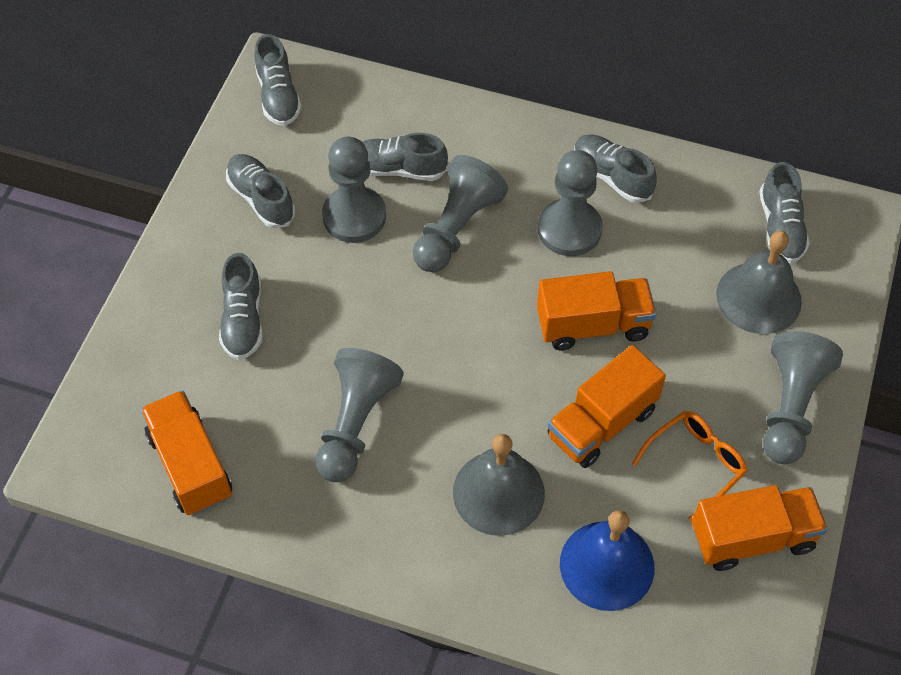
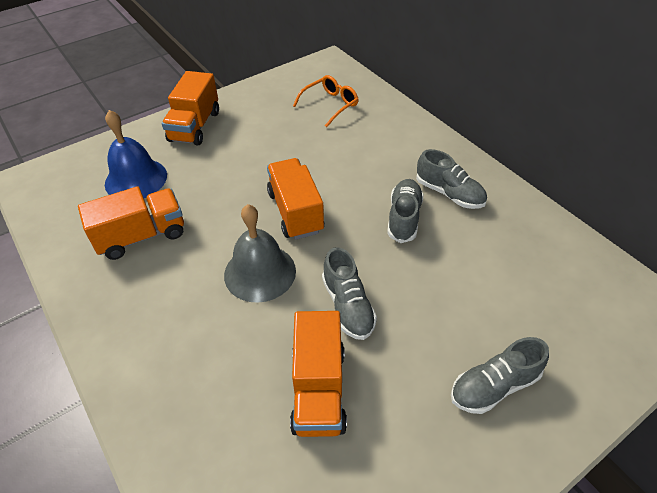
grey bell: [453,434,545,536] [716,231,802,334] = 2 -> [224,204,296,303] = 1
grey pawn: [315,348,404,482] [322,136,386,243] [413,155,508,272] [538,150,603,256] [763,331,843,464] = 5 -> none = 0
grey shoe: [219,253,263,360] [226,154,295,228] [254,34,302,126] [362,133,448,181] [574,134,657,203] [759,162,810,263] = 6 -> [322,247,377,340] [387,179,424,243] [416,149,487,209] [451,337,549,414] = 4

